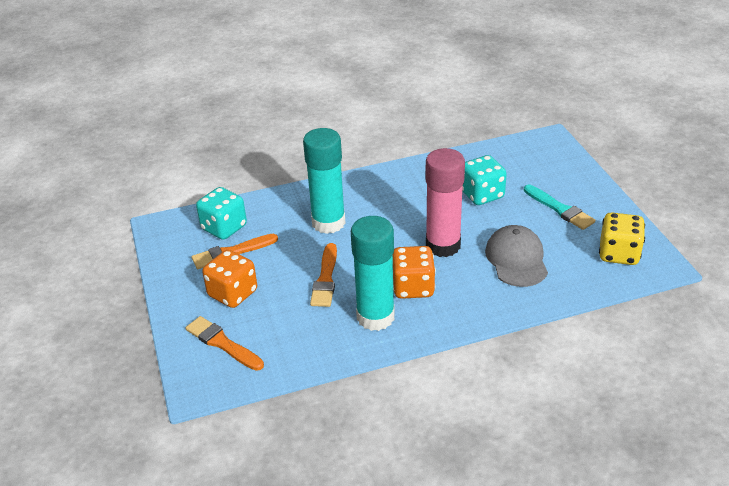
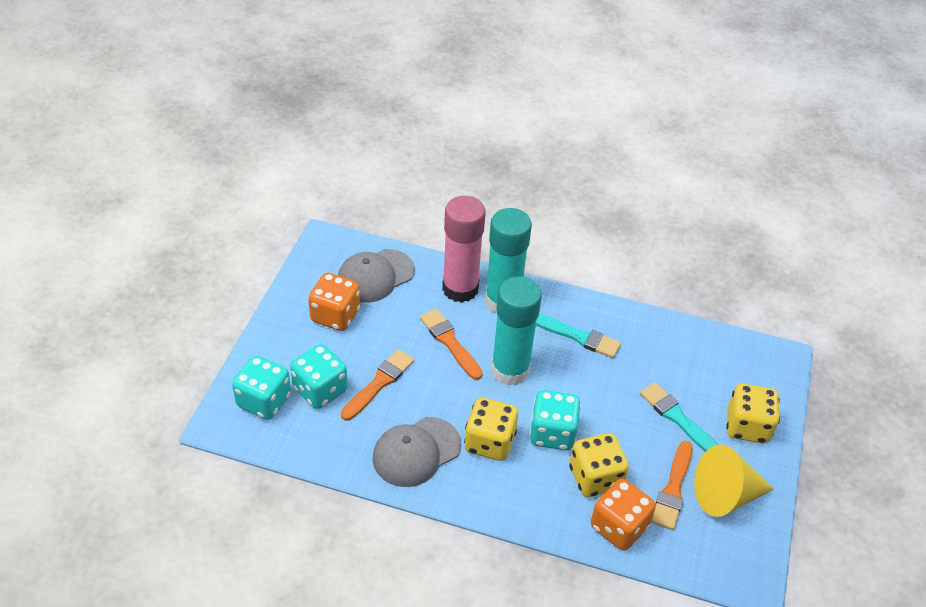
grey cap: [485,225,548,287] = 1 -> [338,249,415,303] [372,417,461,487] = 2
turquoise brush: [524,185,595,230] = 1 -> [536,314,621,358] [640,382,718,452] = 2
turquoise dice: [196,187,247,240] [462,155,507,205] = 2 -> [232,356,291,420] [290,344,348,409] [529,390,581,450] = 3
yellow cone: none = 0 -> [694,445,774,517] = 1
yellow dice: [599,213,645,265] = 1 -> [464,398,518,461] [569,433,629,497] [726,384,780,444] = 3

